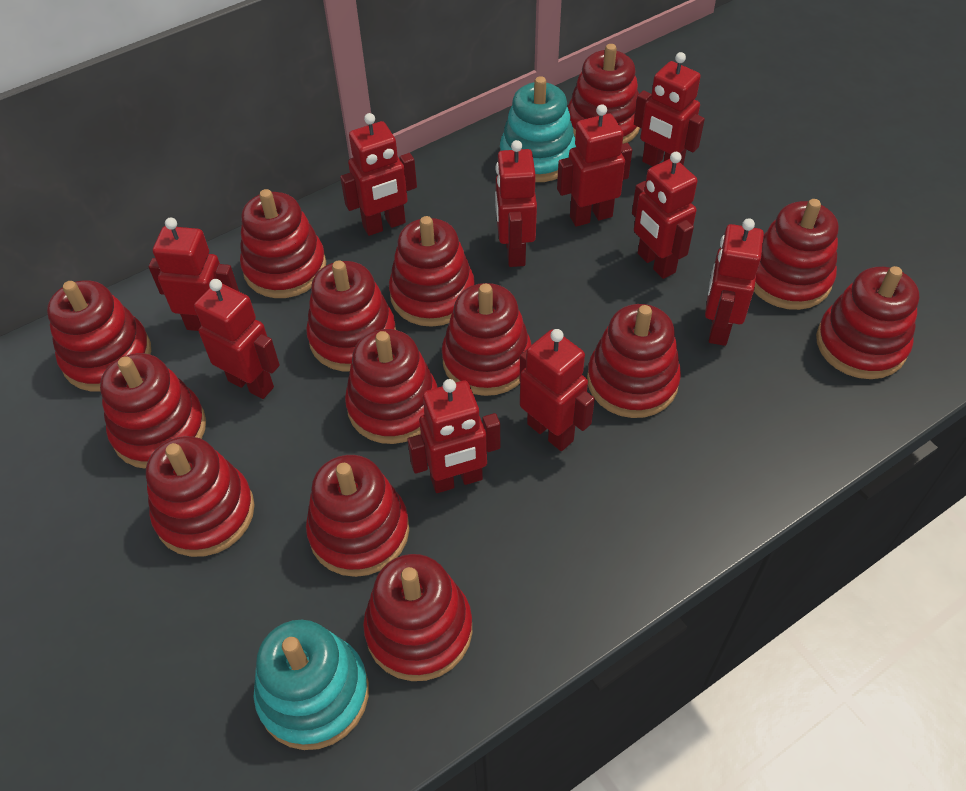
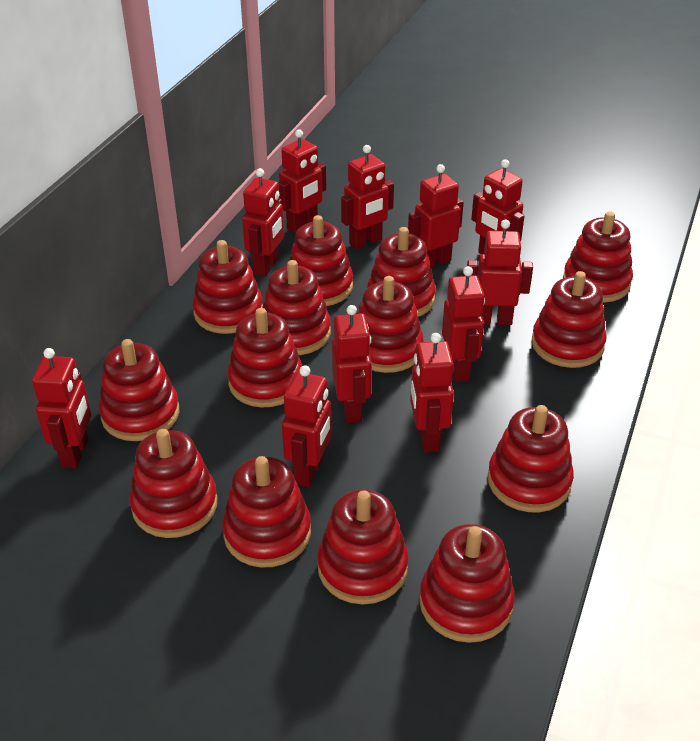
red robot: [149,218,239,331] [194,279,280,399] [340,113,417,236] [407,379,500,493] [495,140,537,267] [520,329,595,451] [557,104,632,227] [632,152,698,279] [634,52,705,167] [705,218,764,346] = 10 -> [32,348,91,469] [242,168,284,277] [278,129,326,233] [282,365,332,488] [332,305,372,423] [341,145,394,249] [408,164,464,268] [410,333,454,453] [442,266,485,382] [467,219,533,325] [471,159,524,254] = 11
turquoise stacking toy: [254,620,369,750] [500,76,576,182] = 2 -> none = 0

